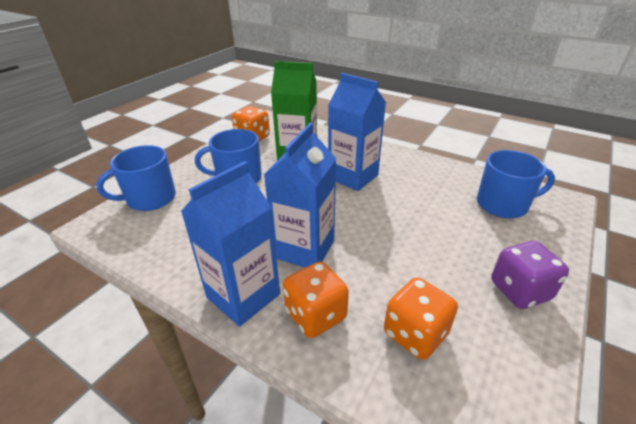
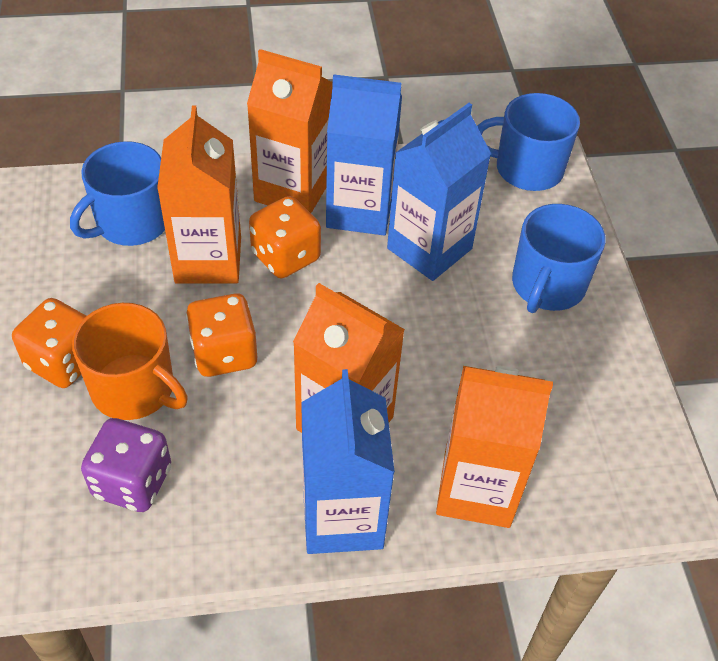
green carton: [271,61,317,160] = 1 -> none = 0
orange carton: none = 0 -> [157,105,241,283] [247,49,333,213] [293,283,405,433] [436,366,553,528] = 4
orange mug: none = 0 -> [72,303,188,420] = 1

